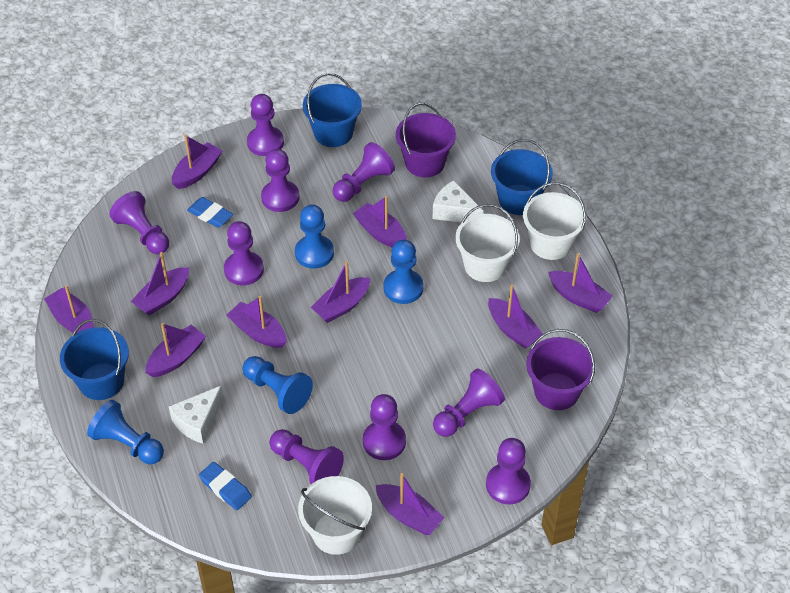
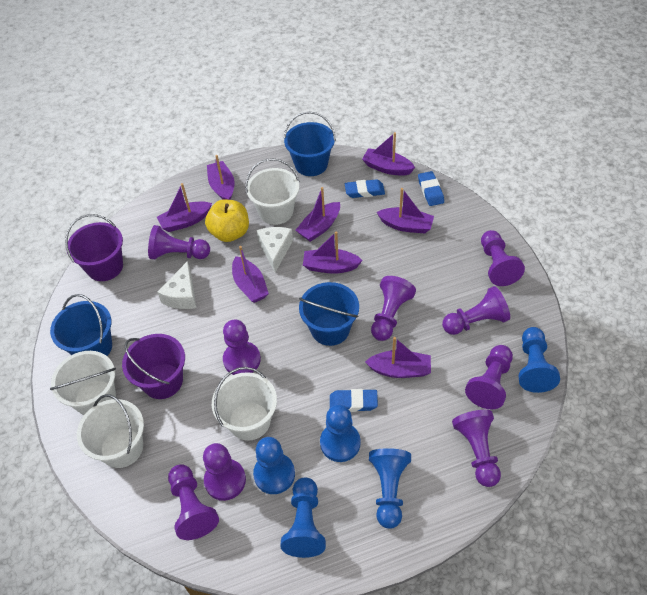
blue eraser: [187,197,233,228] [199,462,252,510] = 2 -> [330,389,378,412] [345,179,385,198] [418,171,444,206] = 3
blue pawn: [87,400,164,464] [242,356,313,414] [295,205,334,269] [383,239,424,304] = 4 -> [253,437,295,494] [281,477,326,558] [320,404,361,462] [369,448,411,529] [518,327,560,393] = 5
purple boat: [44,285,93,333] [131,252,189,316] [146,323,206,377] [172,135,222,189] [227,296,287,348] [311,261,370,323] [353,196,407,247] [376,473,444,535] [488,284,543,349] [548,253,613,313] = 10 -> [157,183,212,232] [207,155,234,200] [232,246,269,303] [296,187,340,242] [303,231,363,274] [362,132,415,175] [365,337,431,378] [377,188,434,233] = 8
white bucket: [298,476,372,555] [455,204,520,282] [523,182,586,260] = 3 -> [50,351,116,415] [77,394,144,468] [212,367,277,441] [245,158,300,225] = 4
yellow apple: none = 0 -> [205,199,249,242] = 1

